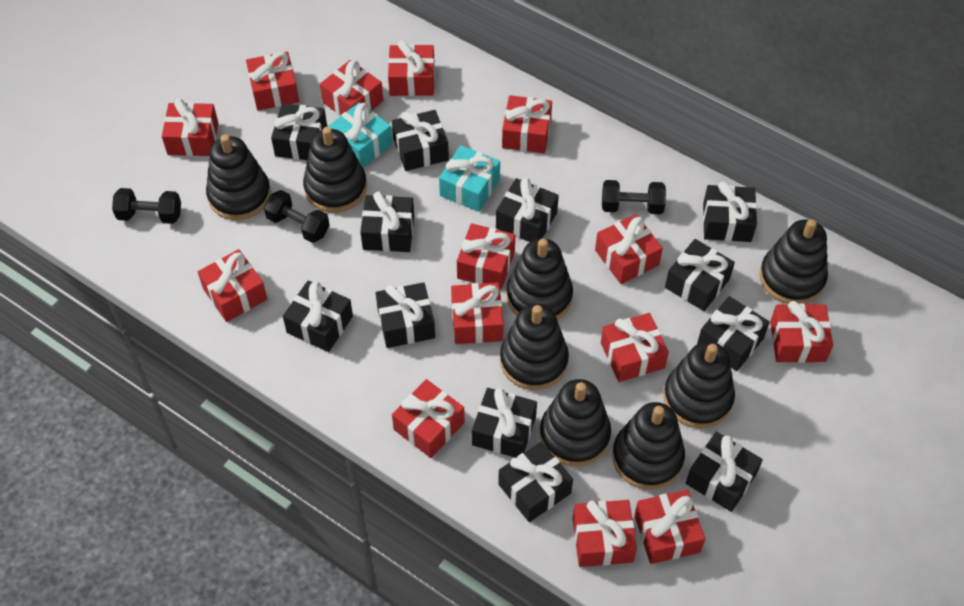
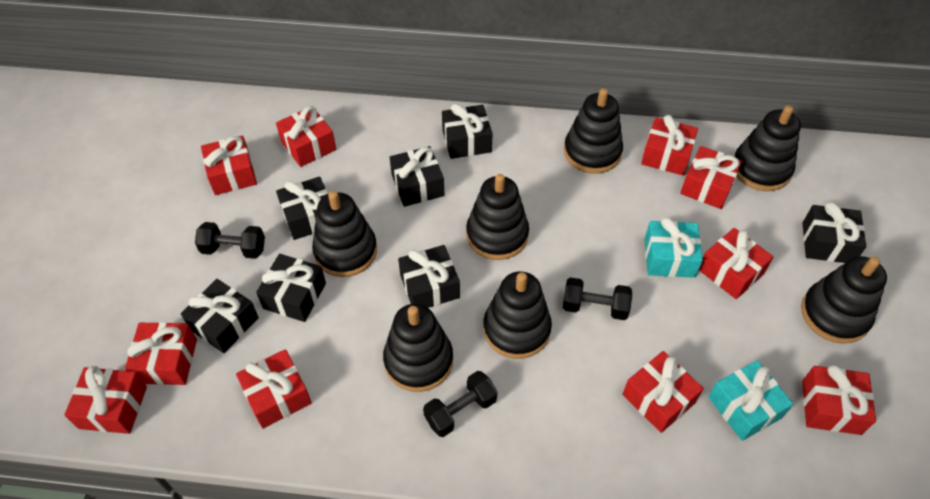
black gift: [271,103,327,160] [283,281,353,352] [360,192,414,252] [376,282,435,348] [392,110,449,171] [472,388,537,458] [496,178,559,242] [498,441,573,522] [665,239,735,311] [686,432,763,512] [697,296,770,371] [703,181,757,242] = 12 -> [181,279,259,353] [256,254,326,322] [276,177,328,240] [390,146,445,207] [398,245,460,308] [442,104,493,159] [802,202,866,263] = 7
black stacking toy: [206,134,271,220] [303,127,367,213] [500,304,569,390] [507,238,573,320] [540,379,611,466] [612,402,685,490] [664,342,735,428] [759,219,828,304] = 8 -> [312,191,377,277] [383,304,453,392] [466,174,529,260] [483,271,552,359] [564,88,623,174] [734,106,801,191] [801,256,887,344] = 7
red gift: [162,98,218,156] [198,249,267,322] [246,52,299,111] [320,60,383,116] [388,40,435,96] [392,379,465,458] [451,282,504,344] [457,223,515,290] [502,95,552,153] [573,500,637,567] [595,214,663,284] [601,313,669,382] [634,490,705,564] [770,301,833,363] = 14 -> [64,366,147,434] [125,322,197,385] [201,135,257,195] [236,349,312,429] [276,106,336,167] [623,351,704,433] [641,115,698,175] [680,146,742,209] [699,228,773,299] [802,365,876,435] = 10

